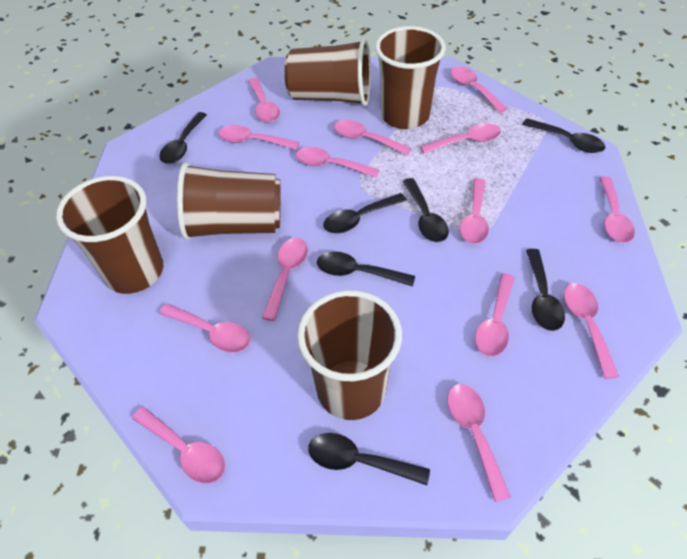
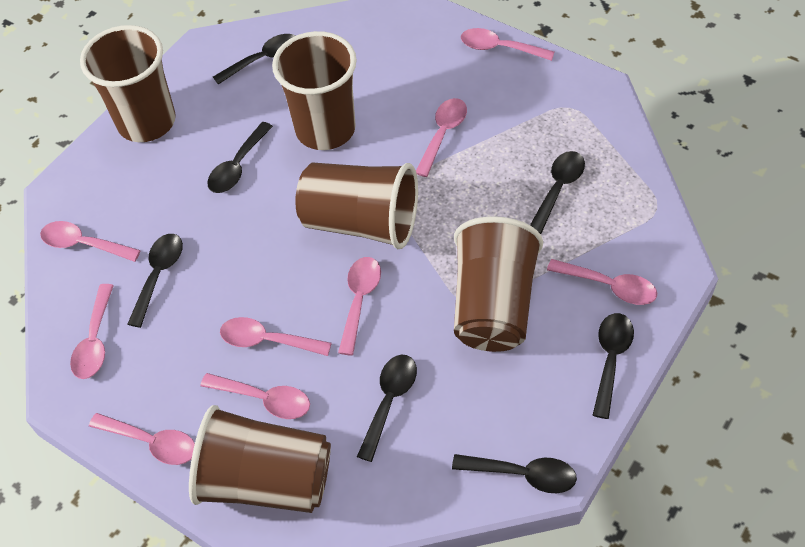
pink spoon: [132,407,225,484] [159,303,250,353] [218,125,300,150] [248,78,280,123] [262,238,308,321] [296,147,379,177] [334,120,412,155] [420,123,501,154] [447,384,511,502] [450,66,508,113] [460,178,489,244] [475,273,515,357] [564,283,619,379] [600,176,635,243] = 14 -> [40,221,141,262] [70,284,114,379] [89,413,195,465] [200,373,310,419] [220,317,332,356] [338,257,381,356] [416,98,467,177] [461,28,554,61] [547,259,657,305] = 9

